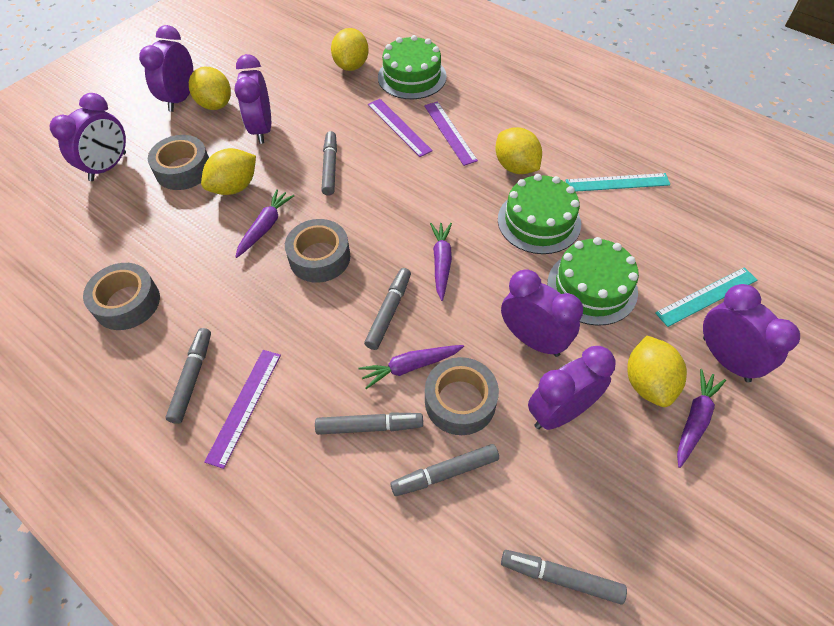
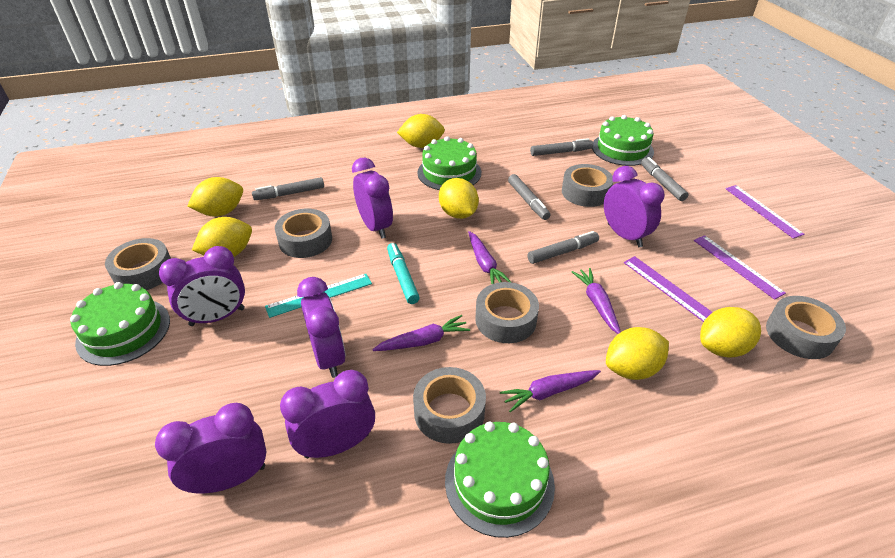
green cake: [378,35,447,99] [498,174,581,254] [547,237,639,326] = 3 -> [70,282,170,366] [417,136,481,190] [445,421,555,538] [592,115,654,166] = 4
grey marker: [165,328,211,424] [315,412,423,435] [321,131,337,196] [364,268,411,350] [390,444,499,496] [501,550,627,605] = 6 -> [252,177,324,200] [508,174,551,220] [527,231,599,264] [530,138,593,156] [641,157,689,201] = 5
grey tape: [83,263,160,330] [148,135,209,190] [285,219,350,283] [425,357,499,435] = 4 -> [105,238,171,290] [275,209,332,258] [413,367,486,444] [475,282,539,343] [562,164,613,207] [766,296,846,359] = 6
turquoise marker: none = 0 -> [387,243,420,304] = 1
turquoise ruler: [565,173,670,192] [655,267,757,327] = 2 -> [265,274,372,318] = 1
yellow lemon: [189,67,231,110] [201,148,256,195] [331,28,369,71] [495,127,542,174] [627,336,687,407] = 5 -> [187,177,243,216] [192,217,252,257] [397,114,445,148] [439,178,479,219] [606,327,669,380] [700,307,761,358] = 6

